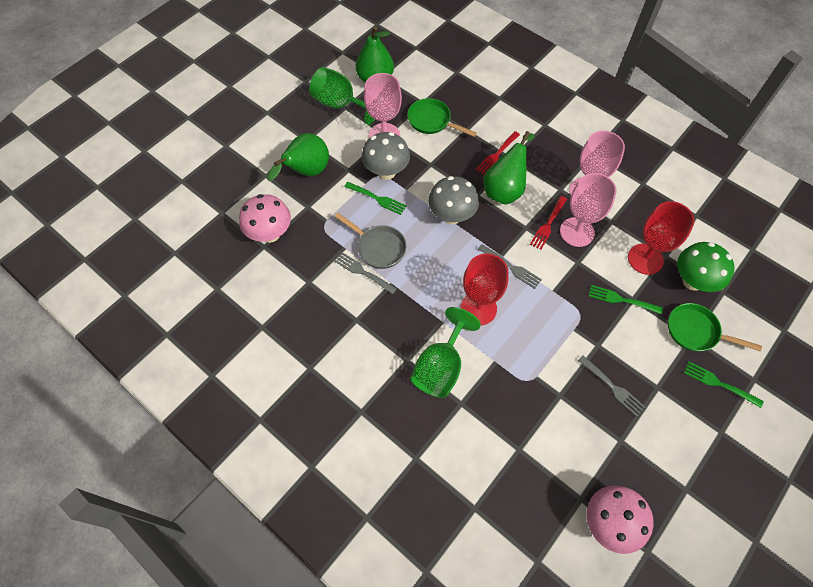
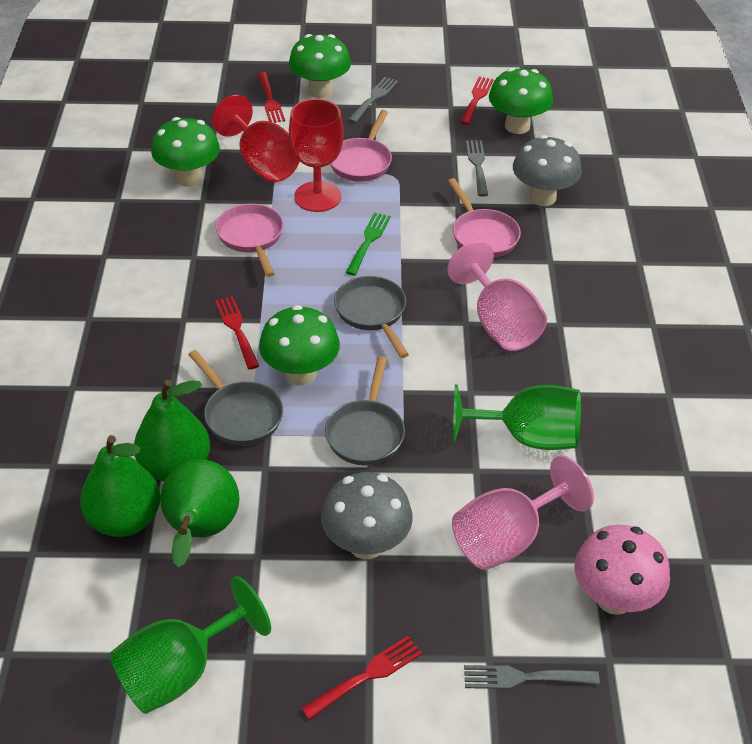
green fork: [344,182,407,215] [589,285,663,314] [684,362,764,408] = 3 -> [346,212,391,276] = 1
green mushroom: [677,242,735,292] = 1 -> [151,117,220,187] [259,305,340,386] [289,34,351,98] [489,68,553,134] = 4
green pan: [407,98,476,137] [668,303,762,352] = 2 -> none = 0
grey pan: [334,213,406,269] = 1 -> [188,350,283,445] [325,356,405,465] [334,276,409,358] = 3
pink goblet: [364,73,402,138] [560,173,617,247] [569,131,625,195] = 3 -> [447,241,547,351] [452,455,594,570] = 2
pink mushroom: [239,194,291,243] [587,485,654,554] = 2 -> [574,525,670,615] = 1
pink pan: none = 0 -> [215,204,283,277] [330,110,392,182] [448,178,521,258] = 3
red fork: [476,131,520,175] [530,196,567,250] = 2 -> [215,296,259,369] [258,72,285,123] [301,636,422,720] [460,77,494,125] = 4

